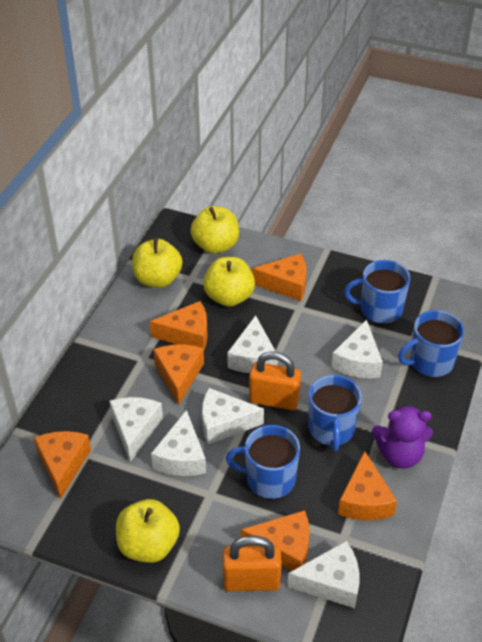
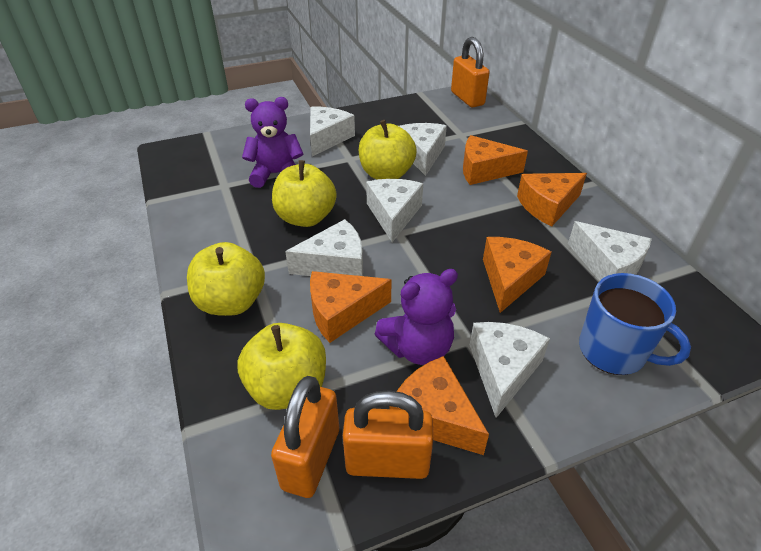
blue mug: [226,425,300,499] [308,375,362,451] [344,260,410,324] [398,310,464,377] = 4 -> [579,273,691,375] = 1
orange cheese: [34,431,91,499] [150,301,208,350] [153,344,204,405] [241,510,310,571] [252,254,306,301] [338,451,397,520] = 6 -> [310,271,392,343] [389,356,489,455] [463,135,528,185] [483,237,552,313] [517,173,587,226] = 5
orange padlock: [223,536,282,591] [249,351,301,410] = 2 -> [271,376,339,498] [343,390,433,479] [451,37,490,107] = 3
purple teddy bear: [372,405,433,469] = 1 -> [242,97,304,188] [375,269,458,365] = 2

